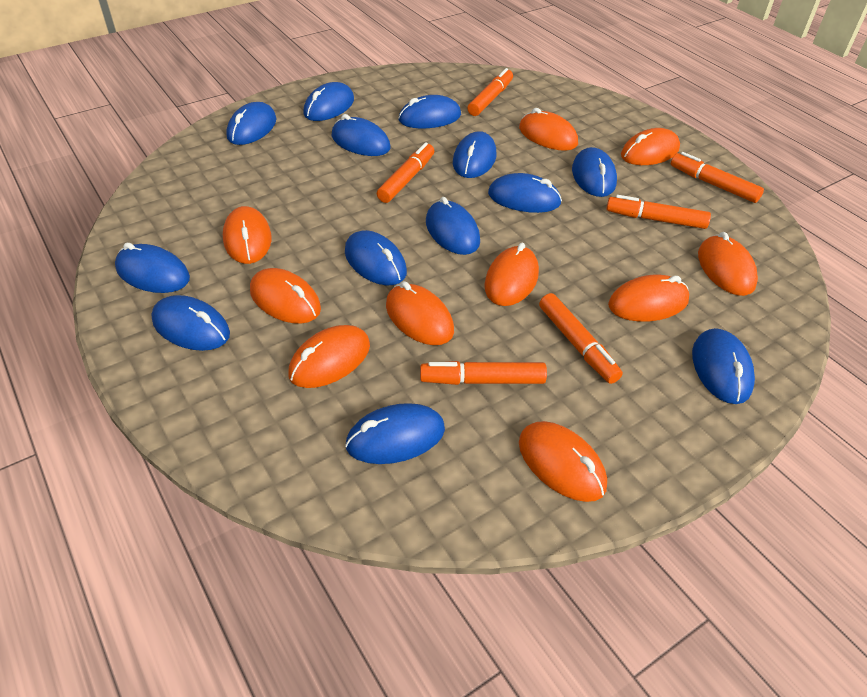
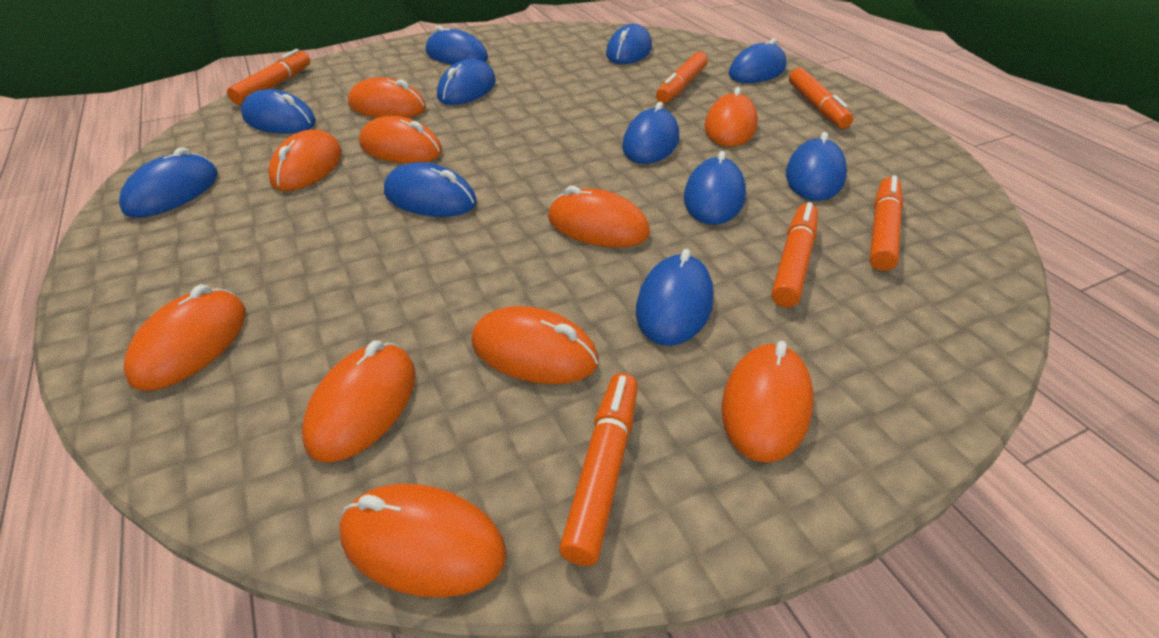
blue mouse: [115,243,190,293] [151,295,230,351] [226,102,277,145] [303,82,354,121] [331,114,391,156] [345,230,407,285] [345,403,445,464] [398,95,461,128] [426,197,480,255] [453,131,496,178] [488,173,562,213] [572,147,617,197] [692,328,755,404] = 13 -> [119,147,218,218] [241,89,316,134] [384,162,477,217] [426,26,488,65] [437,59,496,105] [606,24,652,64] [622,102,679,164] [636,249,714,346] [684,151,746,225] [729,39,787,83] [786,132,847,201] = 11

